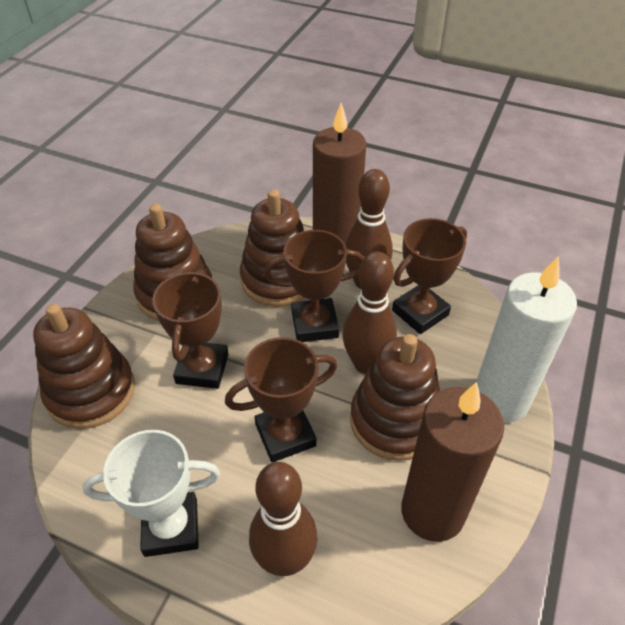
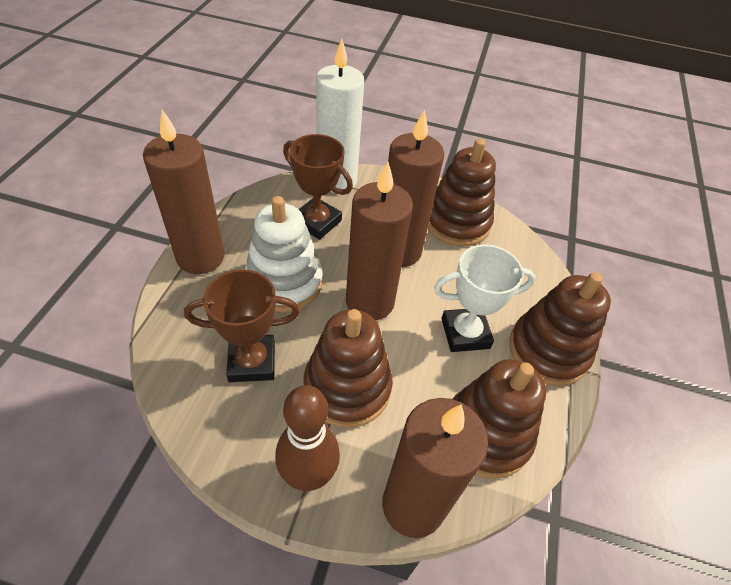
brown bowling pin: [249,462,318,576] [343,252,397,374] [345,169,393,289] = 3 -> [275,385,340,491] = 1
brown candle: [313,103,366,243] [401,382,504,542] = 2 -> [143,110,225,274] [346,162,413,320] [382,398,488,538] [388,109,444,267] = 4
brown trophy: [152,269,229,389] [225,337,337,463] [264,230,365,342] [392,218,467,334] = 4 -> [184,269,300,382] [283,134,353,240] = 2
white stacking toy: none = 0 -> [245,196,323,312] = 1

